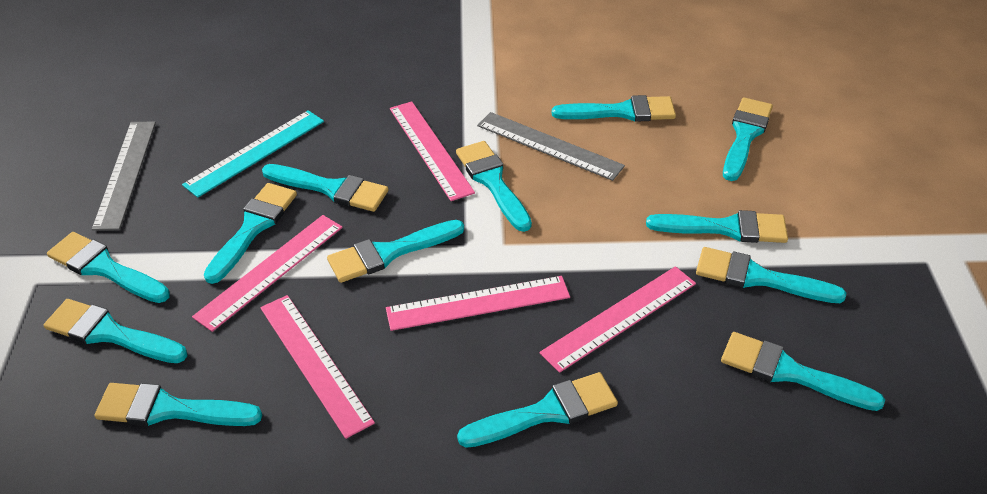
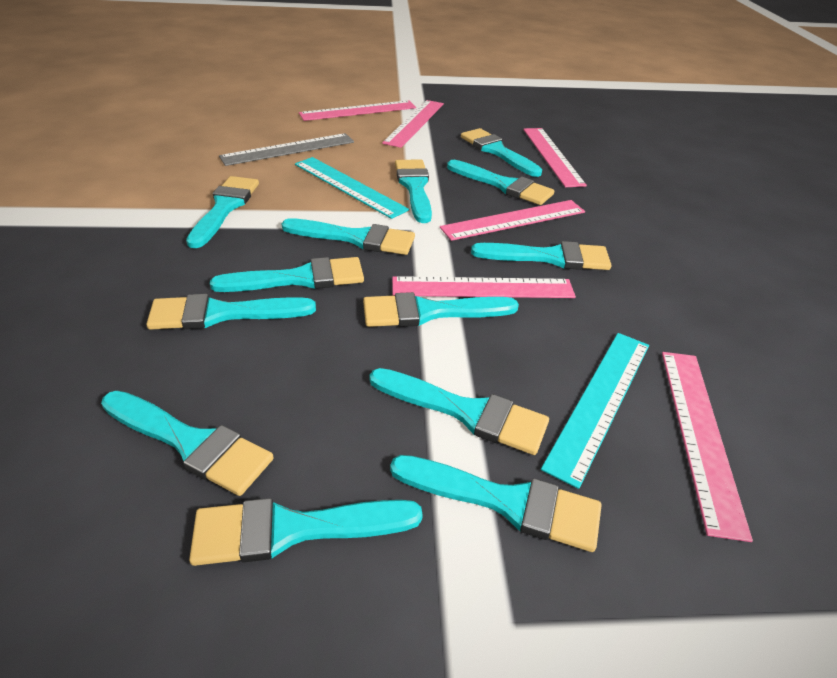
grey ruler: [92,122,156,230] [477,112,625,181] = 2 -> [219,133,354,166] = 1
pink ruler: [192,215,343,332] [260,295,375,439] [386,276,570,331] [390,101,475,201] [540,266,696,373] = 5 -> [299,100,416,121] [382,100,444,148] [392,276,576,298] [440,200,585,241] [523,128,587,187] [662,352,753,542] = 6
turquoise ruler: [182,110,324,198] = 1 -> [295,157,409,219] [541,333,649,489] = 2

